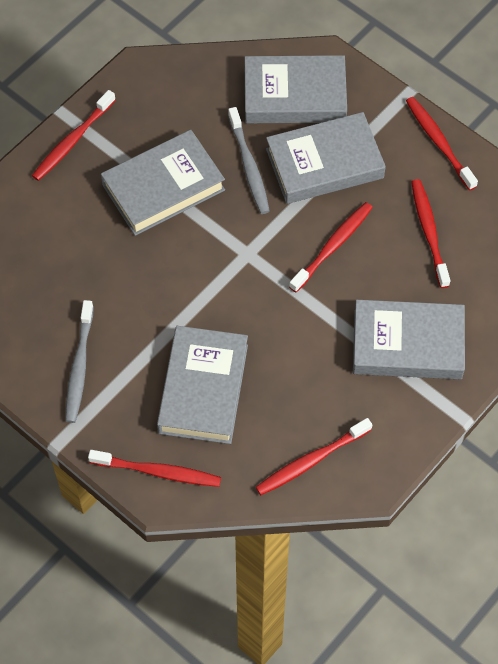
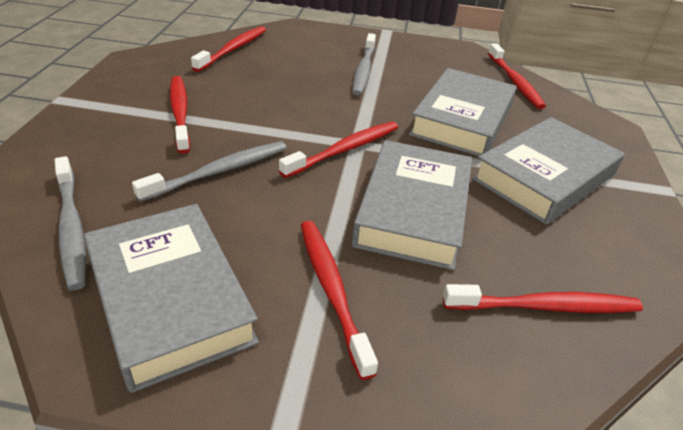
grey book: [101,130,225,236] [157,326,248,444] [245,55,347,123] [266,112,386,204] [353,300,465,379] = 5 -> [84,204,259,393] [352,140,472,270] [409,68,517,156] [472,117,625,225] = 4
grey toothbrush: [65,300,94,423] [228,107,270,214] = 2 -> [55,156,86,290] [132,141,287,202] [352,33,376,96] = 3

